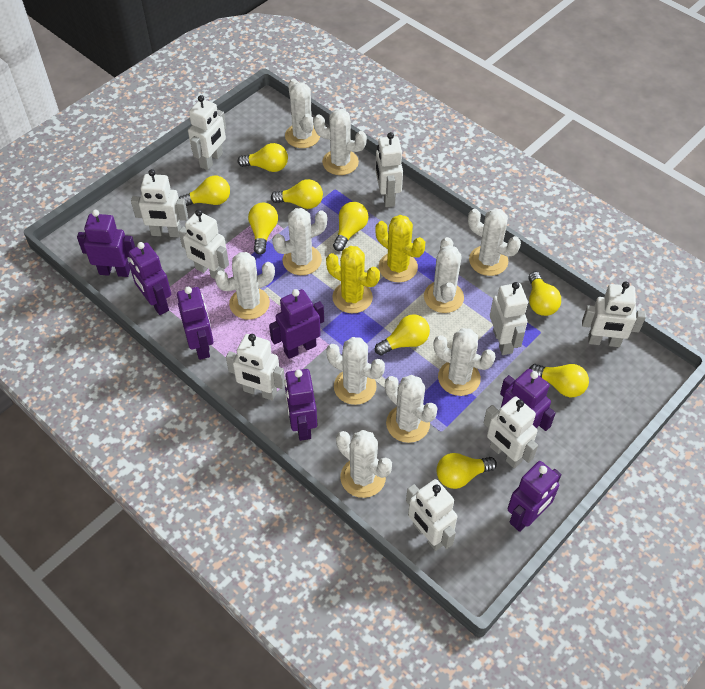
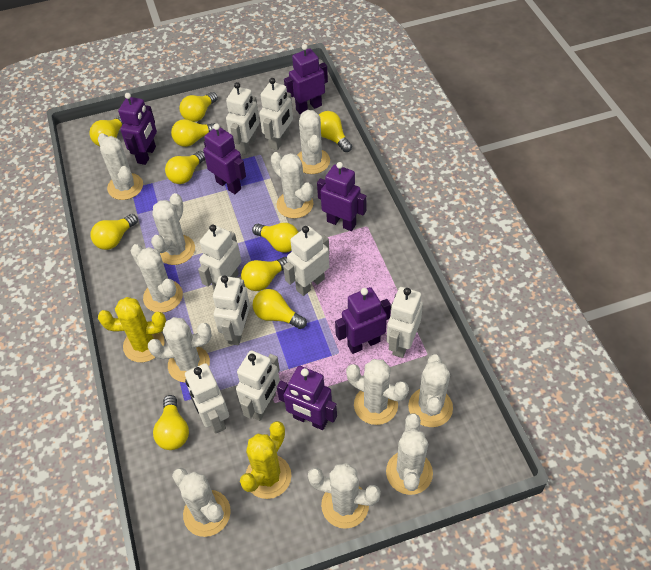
purple robot: [77,210,135,277] [129,242,171,315] [177,287,213,360] [269,289,324,359] [285,369,317,441] [500,369,556,431] [507,461,561,532] = 7 -> [118,93,157,165] [203,124,246,194] [277,366,337,430] [284,44,328,115] [317,162,367,231] [335,287,391,354] = 6
white cactus: [215,252,275,320] [272,208,328,275] [285,79,320,148] [313,109,367,175] [326,337,385,405] [336,430,392,498] [385,375,438,443] [424,237,464,313] [434,328,496,396] [468,208,521,276] = 10 -> [98,133,143,200] [130,244,183,313] [148,317,212,383] [151,193,195,265] [172,468,231,537] [271,152,313,219] [297,110,330,174] [308,463,381,529] [346,359,409,425] [386,413,433,495] [408,354,453,427] = 11
white robot: [131,169,188,237] [179,209,229,279] [188,95,226,170] [226,334,285,401] [375,132,403,207] [406,479,458,551] [484,396,538,468] [490,282,528,355] [582,281,646,347] = 9 -> [185,363,229,434] [198,224,241,290] [213,275,250,345] [226,82,259,155] [236,350,280,421] [259,78,293,150] [283,226,329,296] [387,287,423,358] = 8
yellow light bulb: [179,176,230,206] [238,143,288,172] [248,203,278,255] [271,179,323,209] [333,202,368,251] [375,314,430,355] [437,453,497,489] [528,272,561,316] [529,364,589,397] = 9 -> [89,116,123,146] [91,214,138,250] [153,395,189,450] [165,151,205,184] [171,119,216,147] [179,92,218,122] [241,257,287,291] [252,223,299,253] [253,289,307,329] [319,111,352,152] = 10

